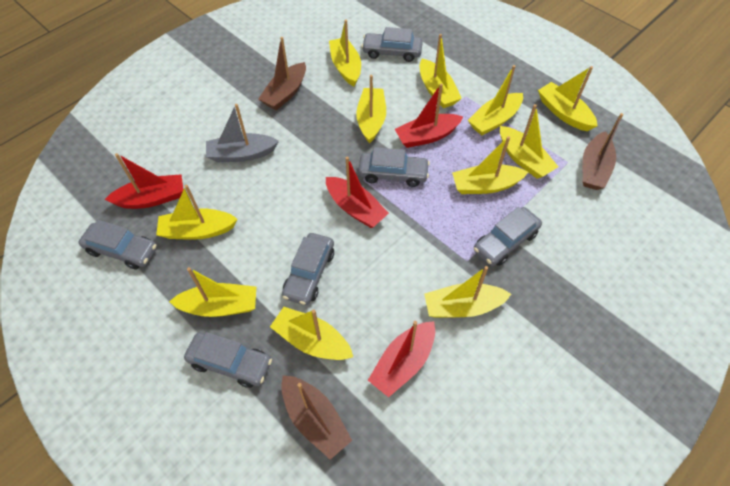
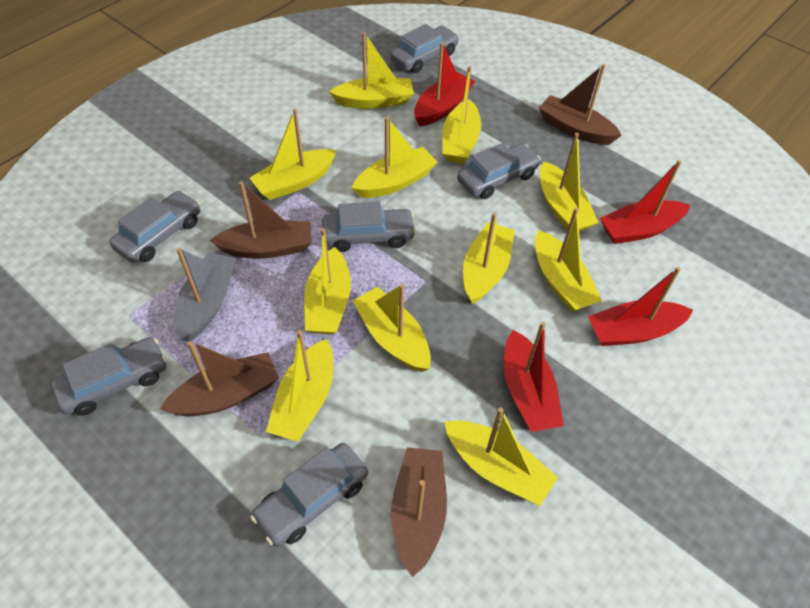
brown boat: [258,37,306,110] [281,375,352,460] [583,113,623,190] = 3 -> [160,341,279,416] [210,181,312,259] [391,447,447,577] [539,64,622,145] = 4

